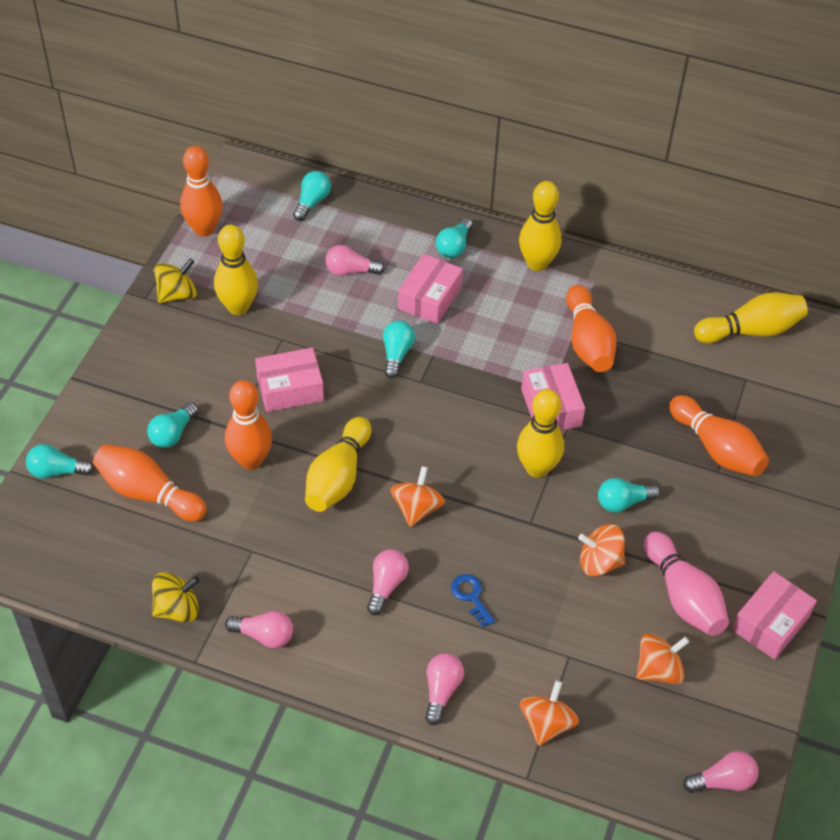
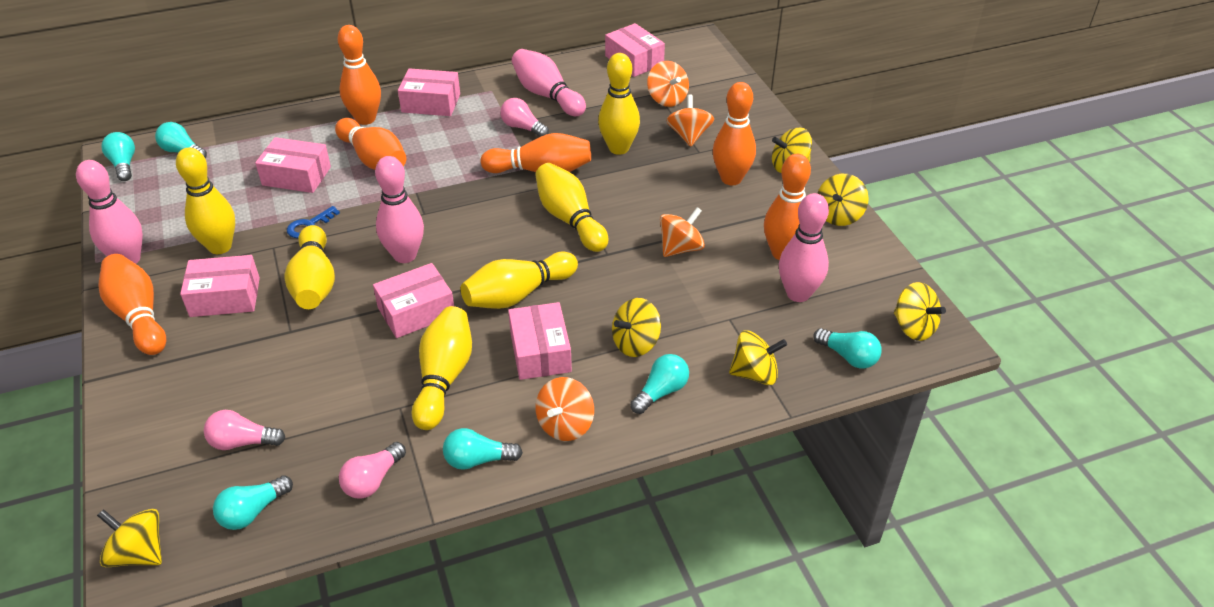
orange bowling pin: [93,444,207,522] [180,146,223,237] [225,380,272,470] [566,285,617,372] [669,395,769,476] = 5 -> [98,254,166,355] [335,118,406,170] [338,25,381,125] [481,133,591,173] [713,82,756,185] [764,154,811,260] = 6
pink bowling pin: [644,532,729,636] = 1 -> [76,160,143,264] [375,156,424,263] [512,49,586,116] [779,193,829,302] = 4
pink box: [255,348,324,412] [398,254,463,324] [521,363,585,431] [732,571,817,660] = 4 -> [180,255,260,317] [255,137,331,193] [373,263,454,338] [398,68,460,116] [508,302,572,380] [605,23,665,77] = 6
pink light bulb: [225,611,293,648] [325,245,385,276] [367,549,409,615] [425,653,464,725] [683,751,759,793] = 5 -> [204,410,285,450] [339,442,406,499] [500,98,549,137] = 3
yellow bowling pin: [214,225,258,315] [305,417,372,512] [517,389,564,478] [519,181,562,271] [694,292,808,343] = 5 -> [176,148,235,254] [284,225,335,309] [412,306,472,430] [461,251,578,309] [535,163,608,252] [598,53,640,155] = 6
yellow spinning top: [152,572,200,622] [154,259,197,303] = 2 -> [97,509,162,567] [612,298,661,357] [729,330,787,385] [772,128,812,173] [817,174,869,226] [894,282,946,341] = 6

